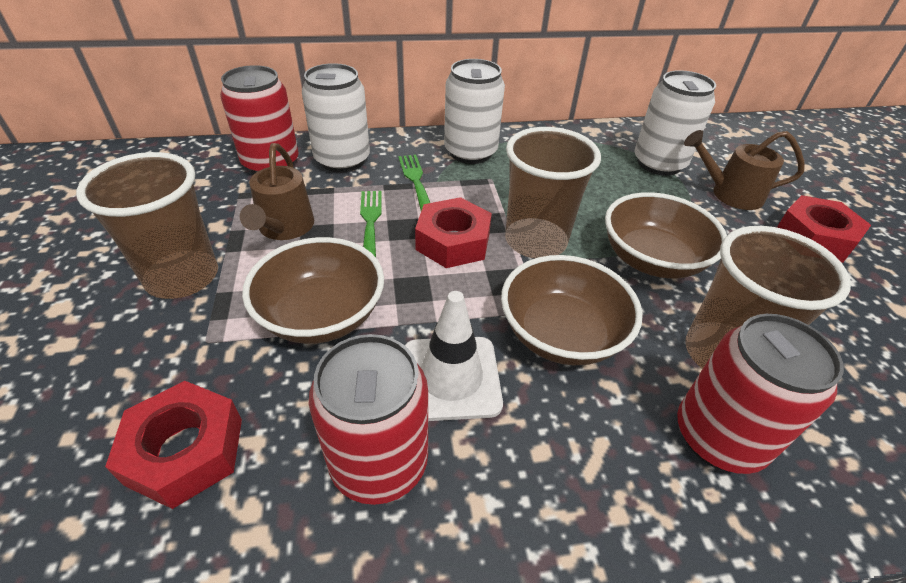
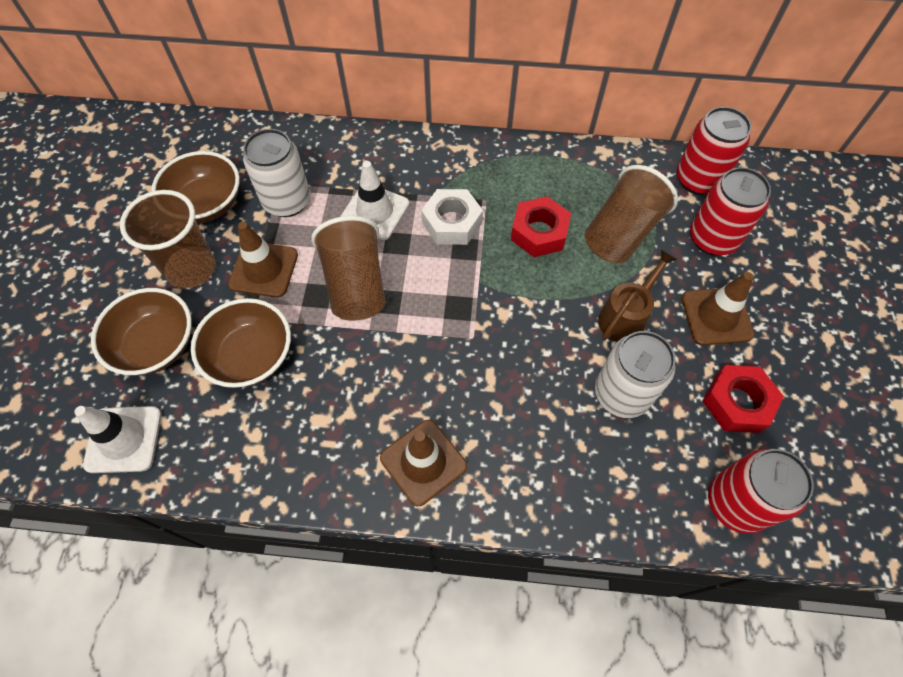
brown traffic cone: none = 0 -> [228,222,298,297] [380,420,467,506] [681,272,754,345] = 3
brown watering can: [240,143,314,240] [684,130,805,210] = 2 -> [598,250,677,342] = 1
green fork: [360,191,382,257] [398,155,430,211] = 2 -> none = 0
red nut: [105,381,242,509] [415,197,492,268] [777,195,871,263] = 3 -> [511,196,571,257] [703,365,784,433] = 2
white can: [302,63,370,173] [444,59,505,164] [635,70,716,176] = 3 -> [243,129,310,217] [595,331,676,418] = 2
white nut: none = 0 -> [421,189,483,245] = 1
white traffic cone: [405,291,503,421] = 1 -> [74,406,162,473] [340,161,409,240] = 2

